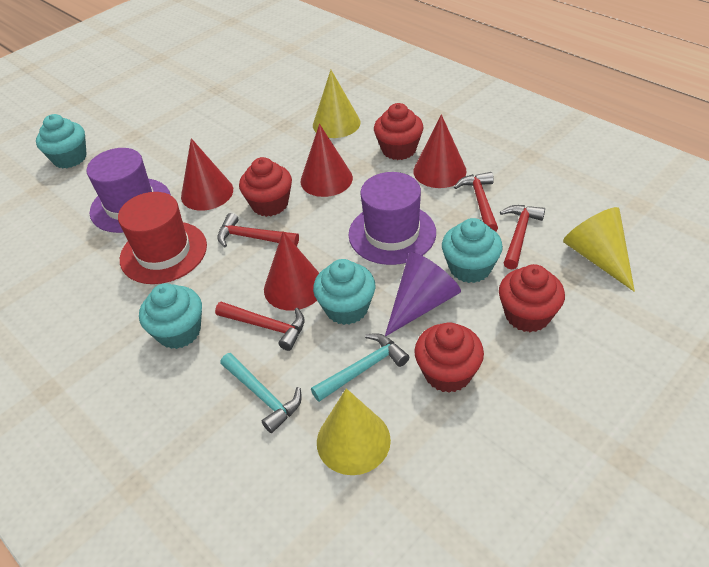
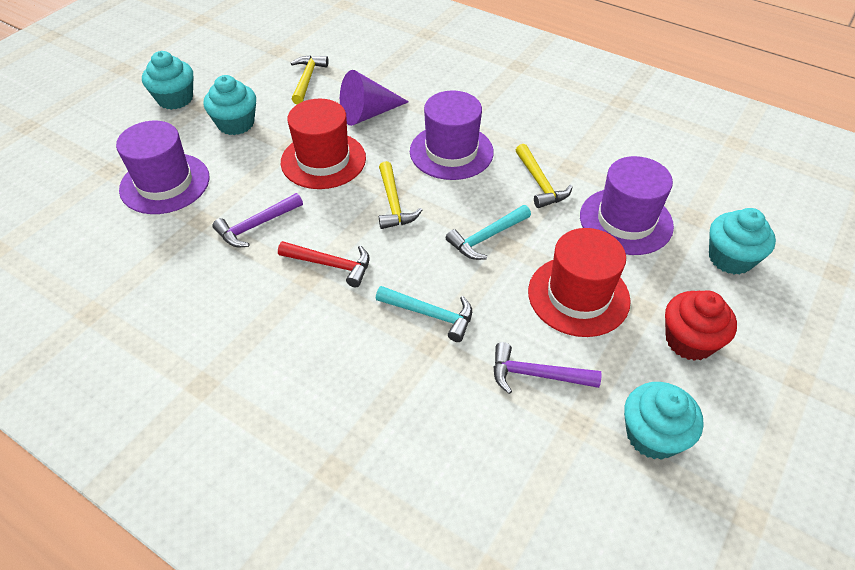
purple hammer: none = 0 -> [212,193,303,247] [493,342,602,394] = 2
purple hat: [86,148,171,233] [348,172,436,265] = 2 -> [116,121,210,214] [410,90,494,180] [580,156,674,255] = 3
red cone: [181,138,233,211] [264,231,319,311] [300,124,353,197] [413,114,467,188] = 4 -> none = 0
red cupcake: [239,157,292,217] [374,103,424,160] [414,322,484,393] [499,264,565,332] = 4 -> [665,290,737,361] = 1
red hammer: [215,302,305,351] [217,213,299,247] [454,172,498,231] [500,205,545,269] = 4 -> [278,241,370,287] = 1
red hat: [118,192,207,284] = 1 -> [281,99,366,189] [528,228,631,337] = 2
yellow cone: [313,70,361,138] [317,388,391,475] [563,207,635,292] = 3 -> none = 0
yellow hammer: none = 0 -> [291,55,329,104] [379,161,422,229] [516,144,573,208] = 3

